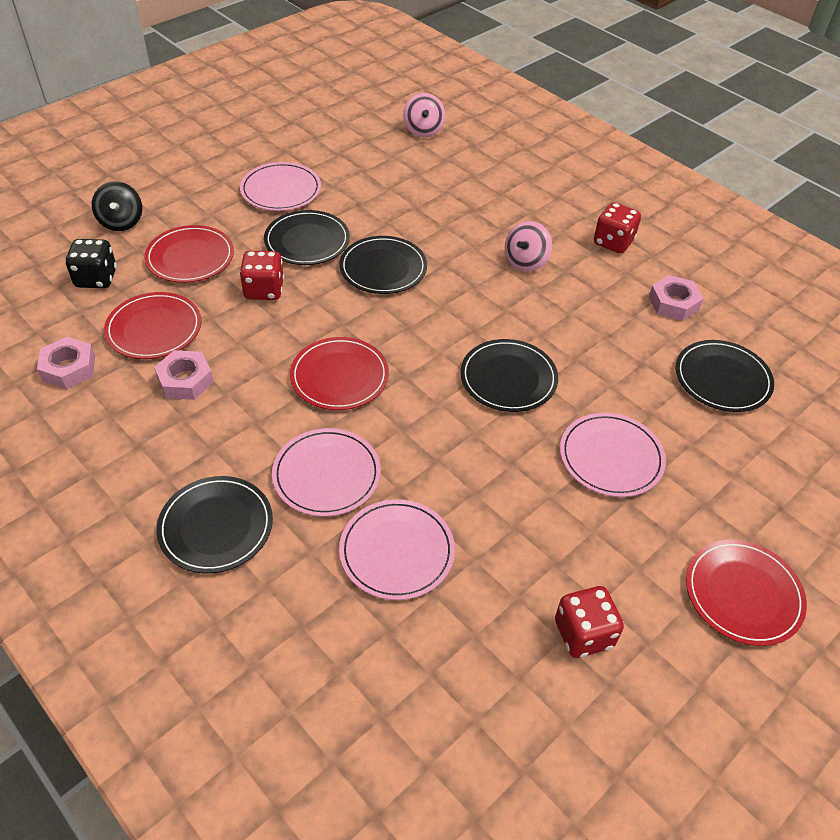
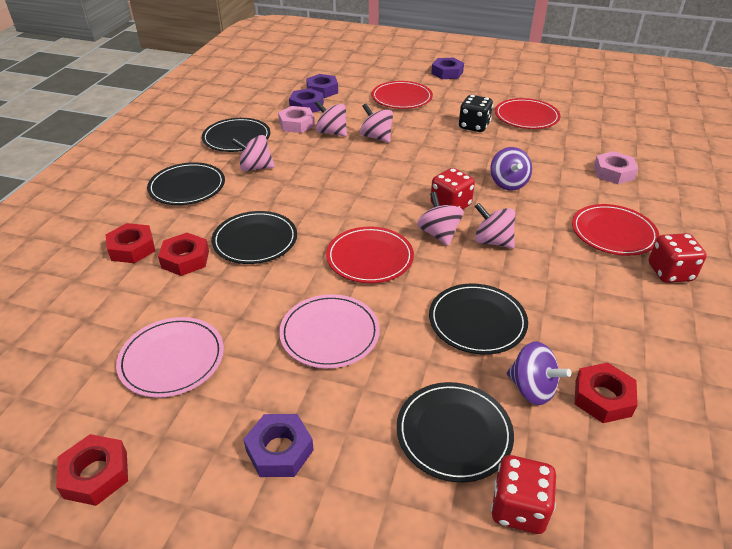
black spinning top: [92,181,142,231] = 1 -> none = 0
pink nut: [37,337,95,389] [154,350,214,400] [649,275,704,321] = 3 -> [278,106,315,133] [594,151,638,184] = 2
pink plate: [240,162,321,211] [272,428,381,517] [339,499,455,600] [560,413,666,497] = 4 -> [116,317,224,398] [279,294,380,368] = 2
pink spinning top: [403,93,445,138] [505,221,552,271] = 2 -> [231,135,275,171] [314,100,347,137] [360,104,393,143] [417,192,464,246] [475,203,515,248] = 5
purple nut: none = 0 -> [243,414,314,477] [289,88,324,113] [306,74,338,98] [431,58,464,79] = 4
purple spinning top: none = 0 -> [490,147,532,191] [507,341,571,405] = 2
red nut: none = 0 -> [56,434,128,506] [106,223,155,263] [158,233,209,276] [575,363,638,423] = 4

